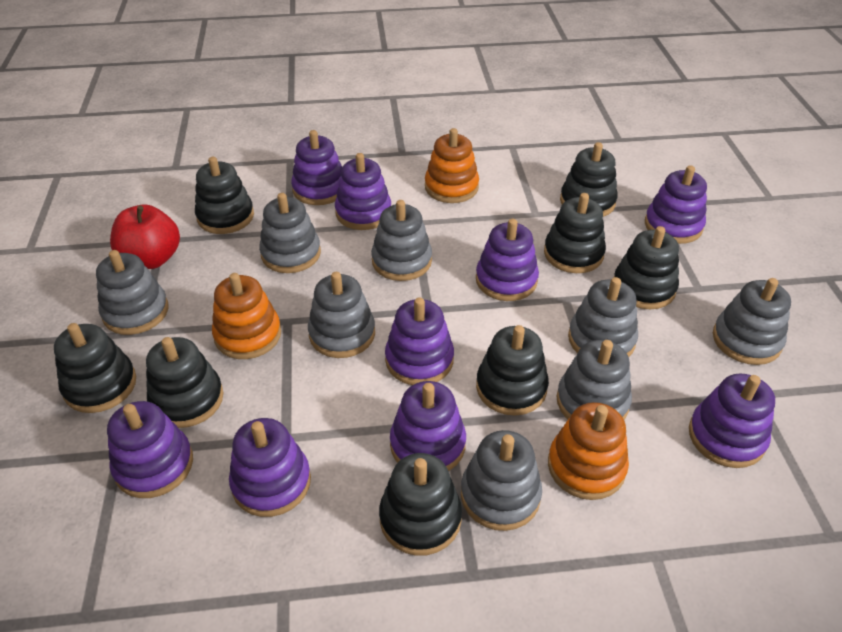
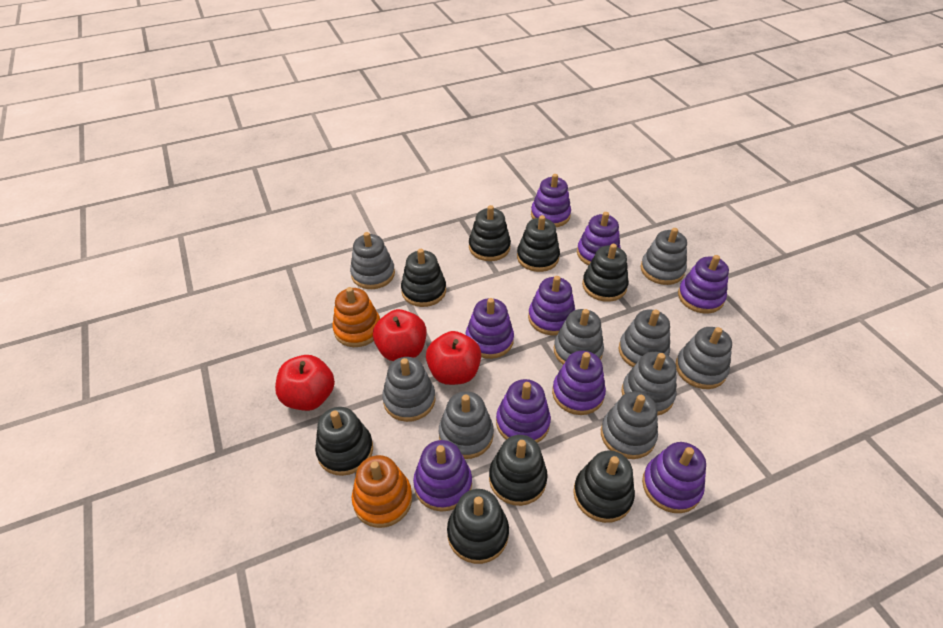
grey stacking toy: [96,250,168,335] [259,193,321,273] [308,272,375,358] [371,200,432,281] [461,430,542,531] [556,340,632,420] [568,277,638,357] [713,278,791,365] = 8 -> [350,232,395,289] [382,357,435,422] [439,391,494,459] [554,309,604,365] [601,391,658,459] [618,309,670,367] [621,351,677,416] [641,228,687,285] [676,327,732,389] = 9
orange stacking toy: [212,273,281,359] [425,128,479,203] [548,402,629,500] = 3 -> [332,287,380,347] [352,455,412,528] = 2
red apple: [110,204,180,269] = 1 -> [275,355,335,411] [373,309,427,361] [426,331,481,385] = 3

